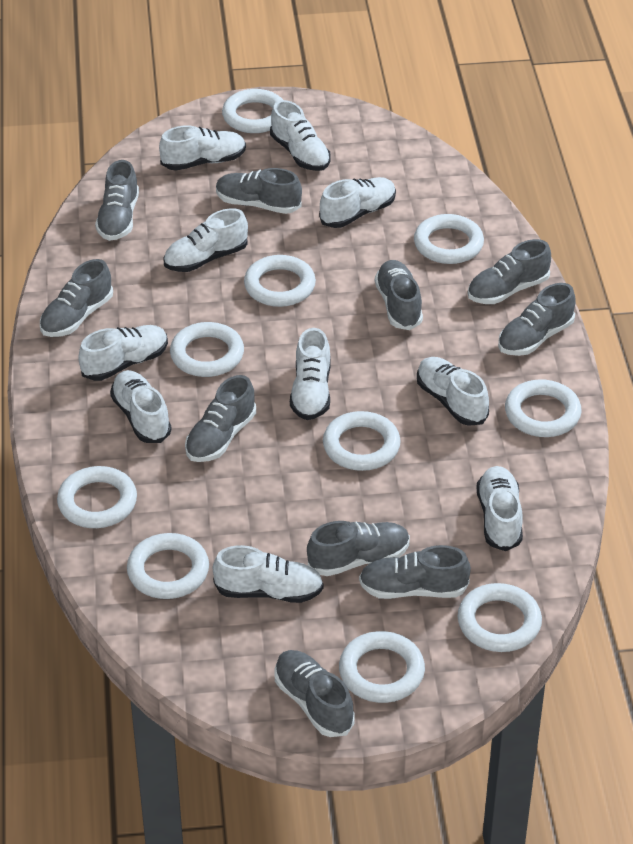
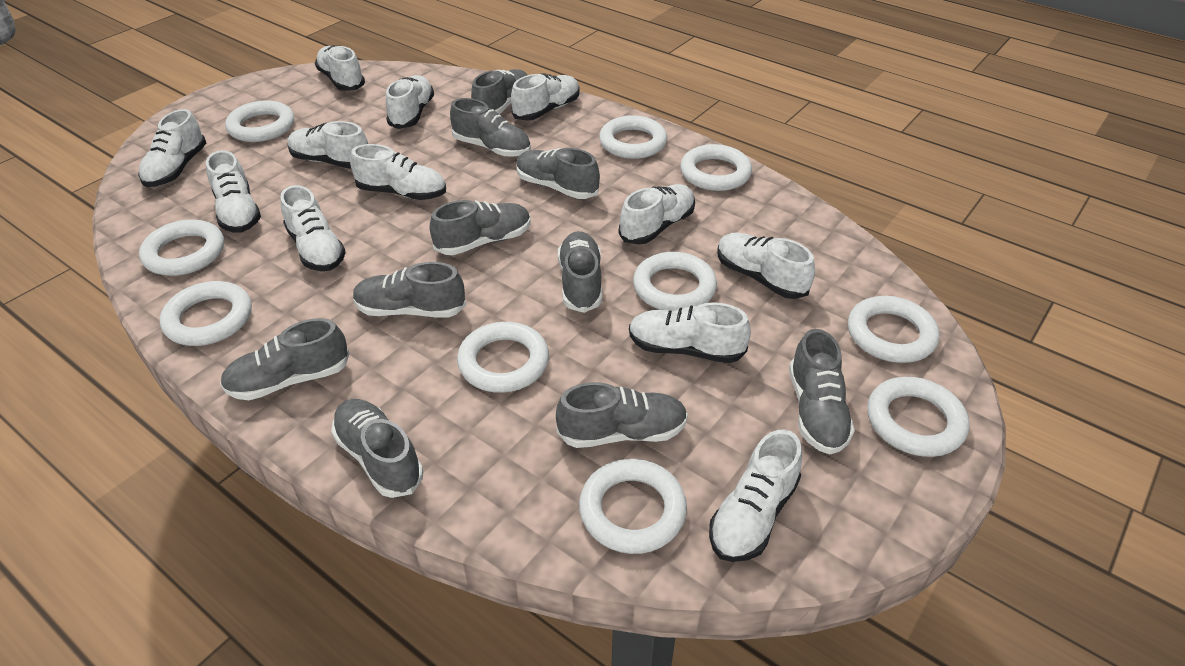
white shoe: [78,325,168,381] [110,370,172,443] [159,125,246,171] [163,208,248,272] [213,545,323,603] [270,100,330,171] [290,328,331,420] [319,177,396,228] [417,357,489,426] [477,466,523,551] = 10 -> [138,109,206,187] [206,150,261,233] [281,185,346,271] [288,121,368,169] [315,45,365,91] [350,144,446,200] [386,75,434,129] [511,74,580,121] [619,184,695,245] [629,302,751,363] [709,429,802,562] [717,233,815,299] = 12

